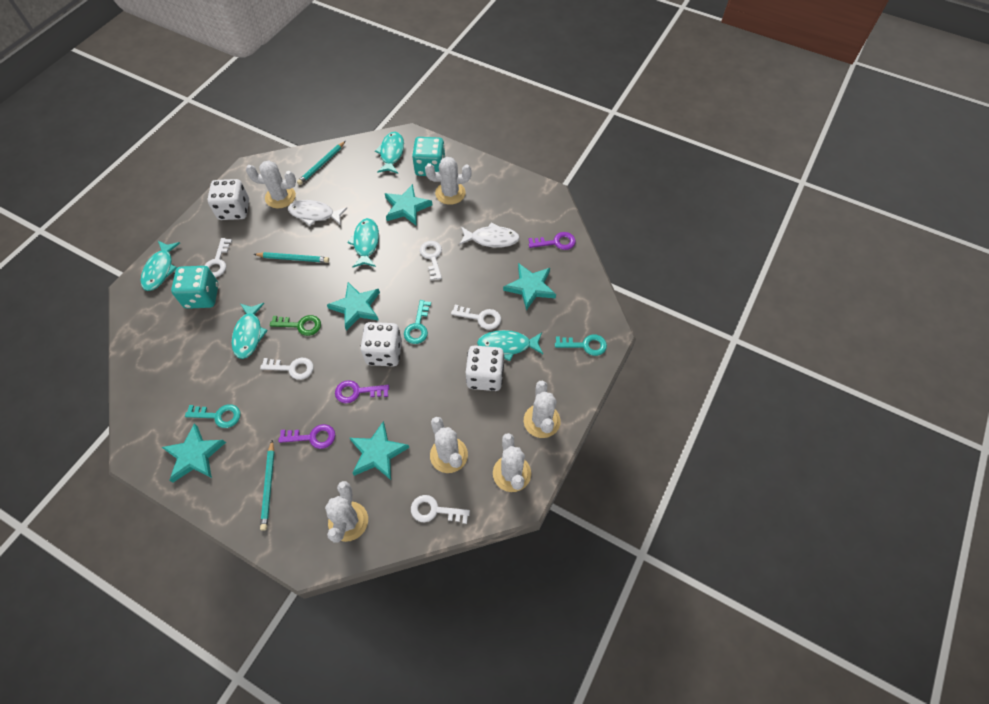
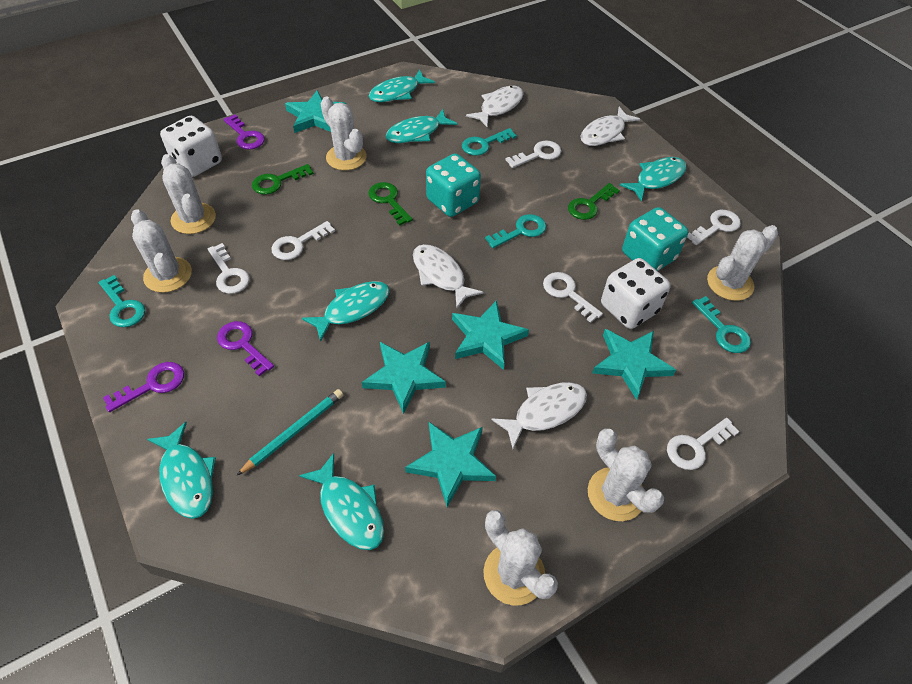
green key: [270,315,321,336] = 1 -> [252,164,314,195] [368,182,413,226] [568,183,620,220] = 3
turquoise fish: [141,241,180,291] [232,303,268,359] [347,218,379,267] [375,132,404,173] [477,330,543,361] = 5 -> [147,422,216,519] [299,453,384,550] [302,281,390,342] [369,70,435,102] [385,109,457,143] [620,157,687,202] = 6
turquoise key: [185,404,241,428] [404,300,431,344] [555,335,607,356] = 3 -> [99,275,145,327] [462,128,517,156] [485,214,546,248] [692,296,751,353] = 4
turquoise pencil: [254,252,329,263] [260,440,275,531] [297,141,346,185] = 3 -> [237,389,343,475] = 1
white dice: [207,179,249,220] [360,322,402,366] [466,345,504,391] = 3 -> [160,116,222,177] [601,258,671,329] = 2
white fish: [288,200,347,226] [459,223,520,248] = 2 -> [413,244,484,308] [466,86,524,127] [491,382,587,449] [580,107,640,146] = 4
white key: [204,238,232,277] [260,358,314,380] [411,495,470,524] [420,241,442,280] [451,305,501,330] = 5 -> [208,243,250,294] [271,221,335,260] [506,141,561,168] [543,272,603,323] [667,418,739,470] [687,210,741,245] = 6

